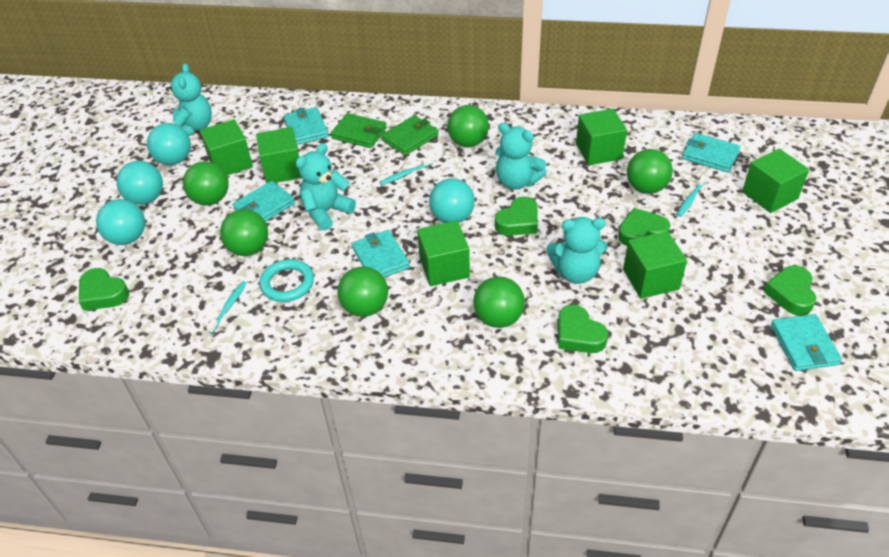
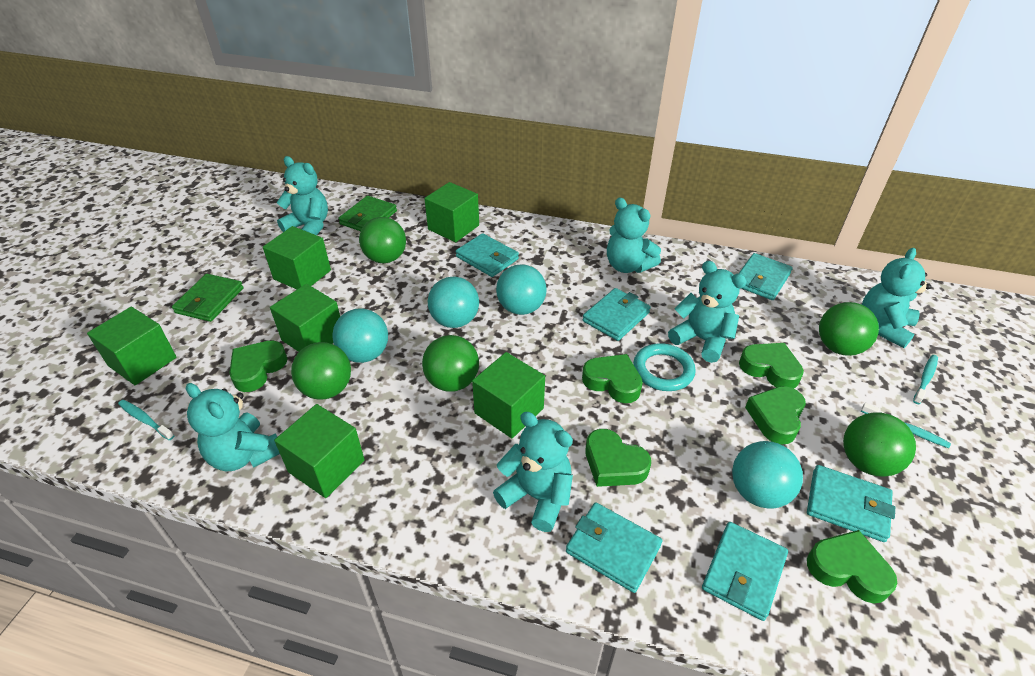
green ball: [183,161,229,206] [220,209,268,256] [337,266,388,317] [447,105,489,147] [473,276,525,328] [627,149,673,194] = 6 -> [291,342,351,400] [359,217,406,263] [422,335,479,392] [819,302,879,356] [843,413,916,477] = 5
green heart: [79,268,129,311] [495,196,538,236] [558,305,608,353] [618,208,670,246] [764,265,816,316] = 5 -> [229,341,288,392] [582,354,643,403] [586,429,651,487] [739,343,804,389] [745,386,806,444] [807,530,897,604] = 6
turquoise teddy bear: [166,63,212,136] [296,143,356,231] [496,123,547,190] [546,217,607,284] = 4 -> [186,383,280,471] [276,156,328,235] [493,412,573,532] [607,198,661,273] [668,261,747,363] [862,248,932,348] = 6
turquoise wallet: [232,181,295,222] [284,107,329,145] [352,230,410,277] [682,133,741,172] [771,314,842,371] = 5 -> [456,233,519,277] [566,502,662,593] [583,288,651,341] [702,522,788,621] [738,253,793,300] [807,465,895,542] = 6

